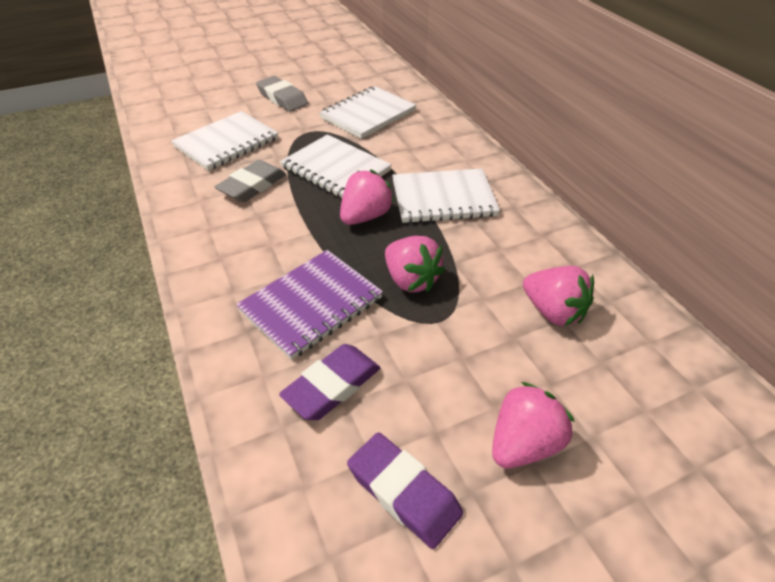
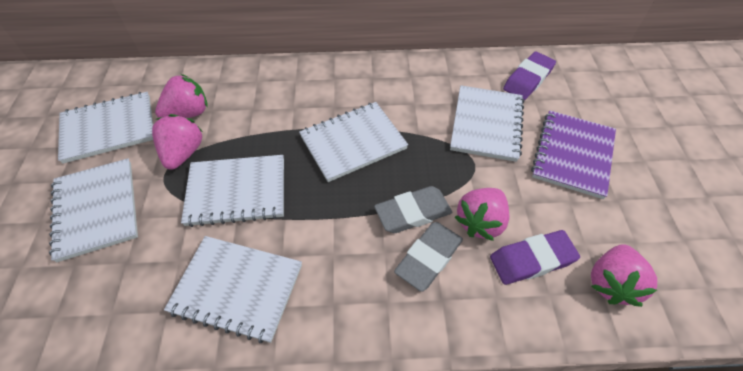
white notebook: [171,111,278,171] [280,134,392,198] [319,86,417,139] [392,168,500,223] = 4 -> [49,158,138,262] [58,92,153,163] [164,236,302,343] [181,155,284,227] [299,102,408,182] [450,86,524,162] = 6

